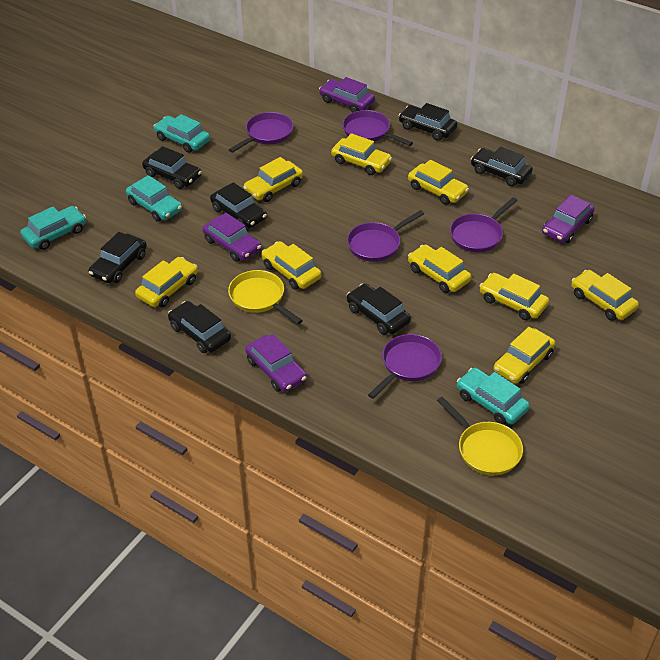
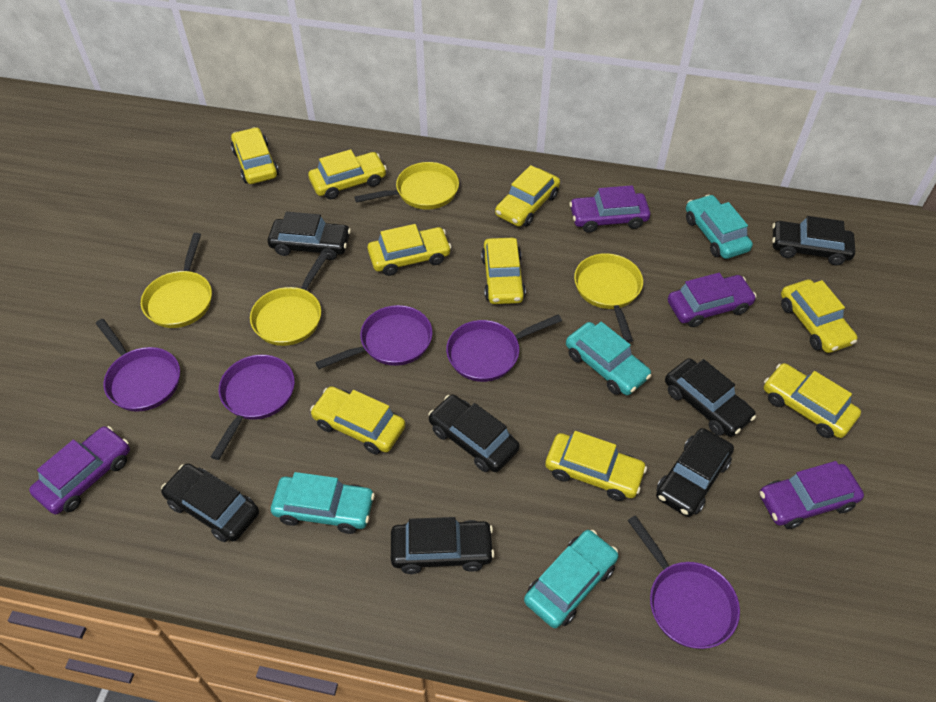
yellow pan: [228,270,303,324] [437,397,523,475] = 2 -> [141,233,212,328] [250,252,328,346] [354,162,459,210] [574,253,643,343] = 4

